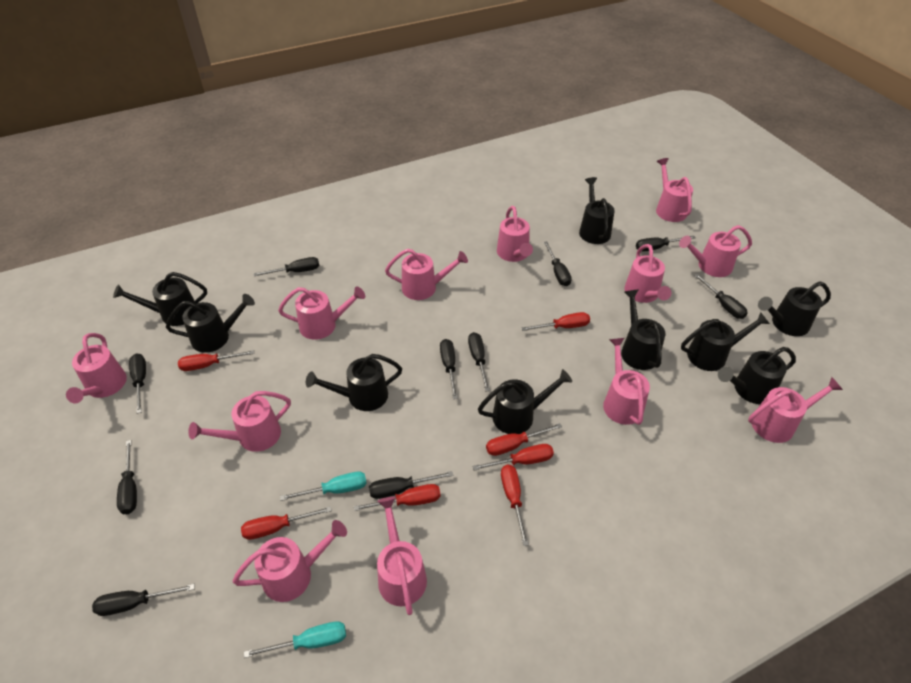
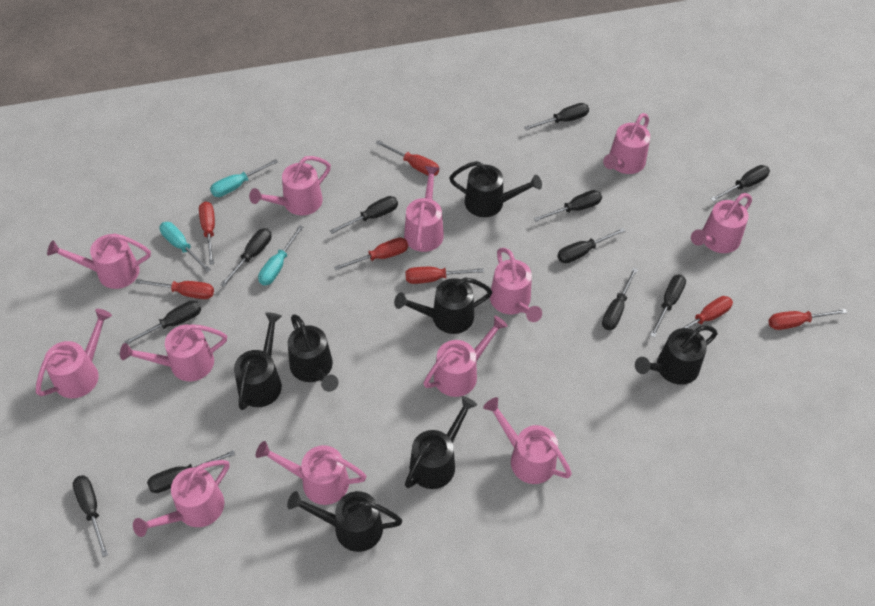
black screwdriver: [92,584,195,616] [117,440,137,514] [129,353,146,414] [253,257,319,276] [369,471,454,499] [440,339,458,399] [468,332,490,392] [544,241,572,286] [636,236,695,252] [694,274,748,319] = 10 -> [73,475,108,557] [124,300,201,344] [147,450,235,493] [220,228,271,287] [330,196,398,234] [524,103,589,130] [534,190,602,222] [557,228,625,263] [602,267,638,330] [650,275,686,337] [711,165,770,202] = 11
black watering can: [113,272,207,326] [166,294,255,353] [306,354,402,411] [478,369,572,434] [579,177,615,244] [621,290,666,370] [681,312,770,371] [718,347,796,404] [758,281,831,336] = 9 -> [234,312,282,410] [287,491,402,552] [288,314,338,392] [394,277,492,334] [405,396,477,489] [449,161,542,217] [635,325,717,385] = 7
turquoise screwdriver: [244,621,346,658] [280,472,367,501] = 2 -> [160,222,211,272] [210,159,278,197] [258,225,303,285] = 3

